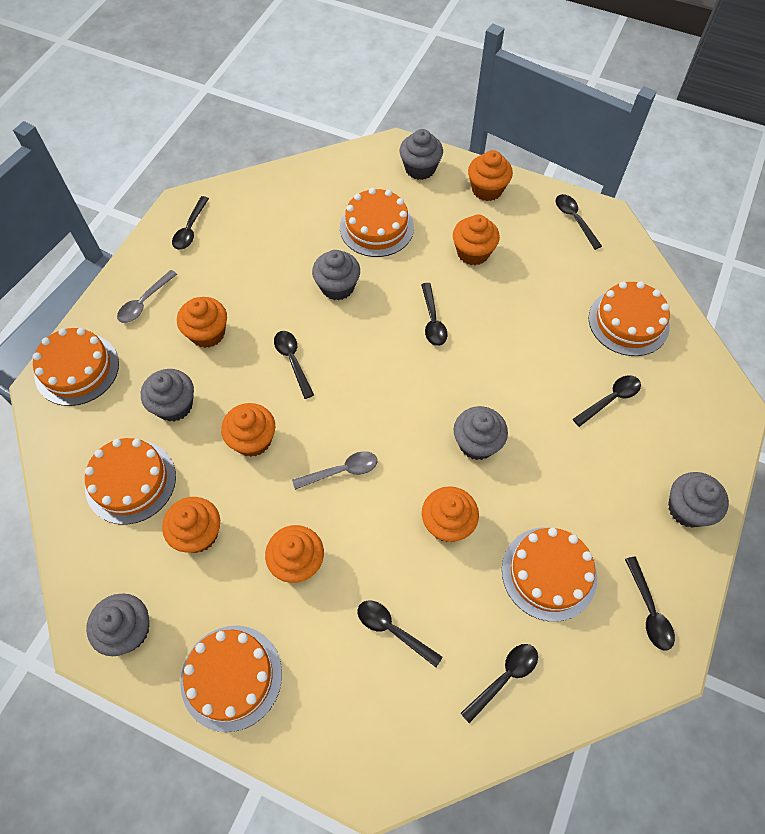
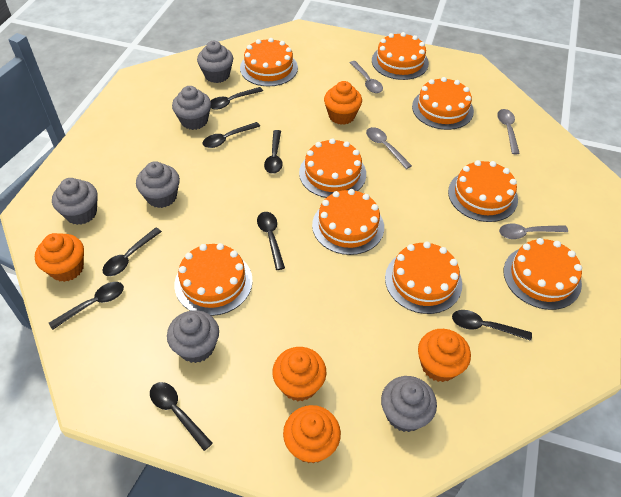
grey spoon: [117,270,177,323] [292,451,378,490] = 2 -> [350,61,383,93] [366,127,412,169] [497,109,520,154] [499,224,568,239] = 4
orange cake: [33,328,119,406] [85,438,176,525] [180,625,282,732] [340,188,414,257] [502,528,597,622] [589,281,670,356] = 6 -> [175,243,253,316] [240,38,298,87] [299,138,366,198] [312,189,384,255] [372,32,429,80] [385,242,462,314] [412,77,474,130] [448,160,518,222] [504,238,582,310] = 9
orange cupcake: [162,497,220,553] [177,297,227,348] [221,403,275,457] [265,525,324,583] [422,486,479,542] [453,215,500,265] [468,150,513,201] = 7 -> [35,233,84,282] [272,347,326,401] [283,405,341,464] [324,81,362,125] [418,329,471,382] = 5

